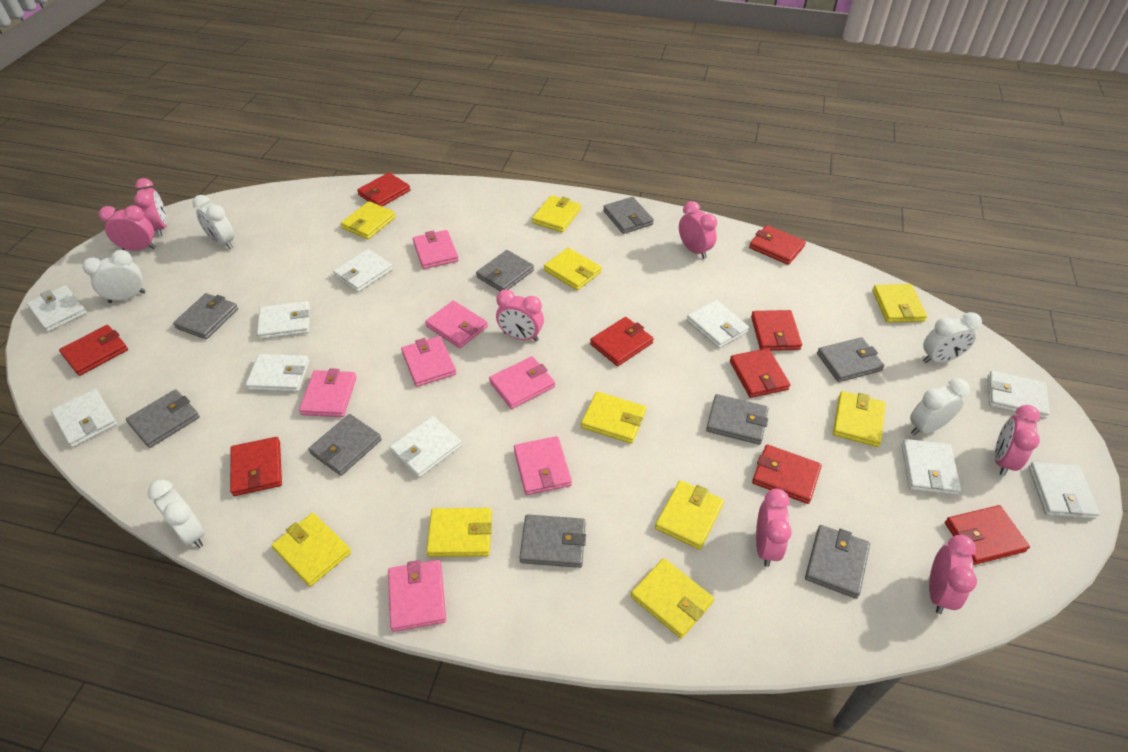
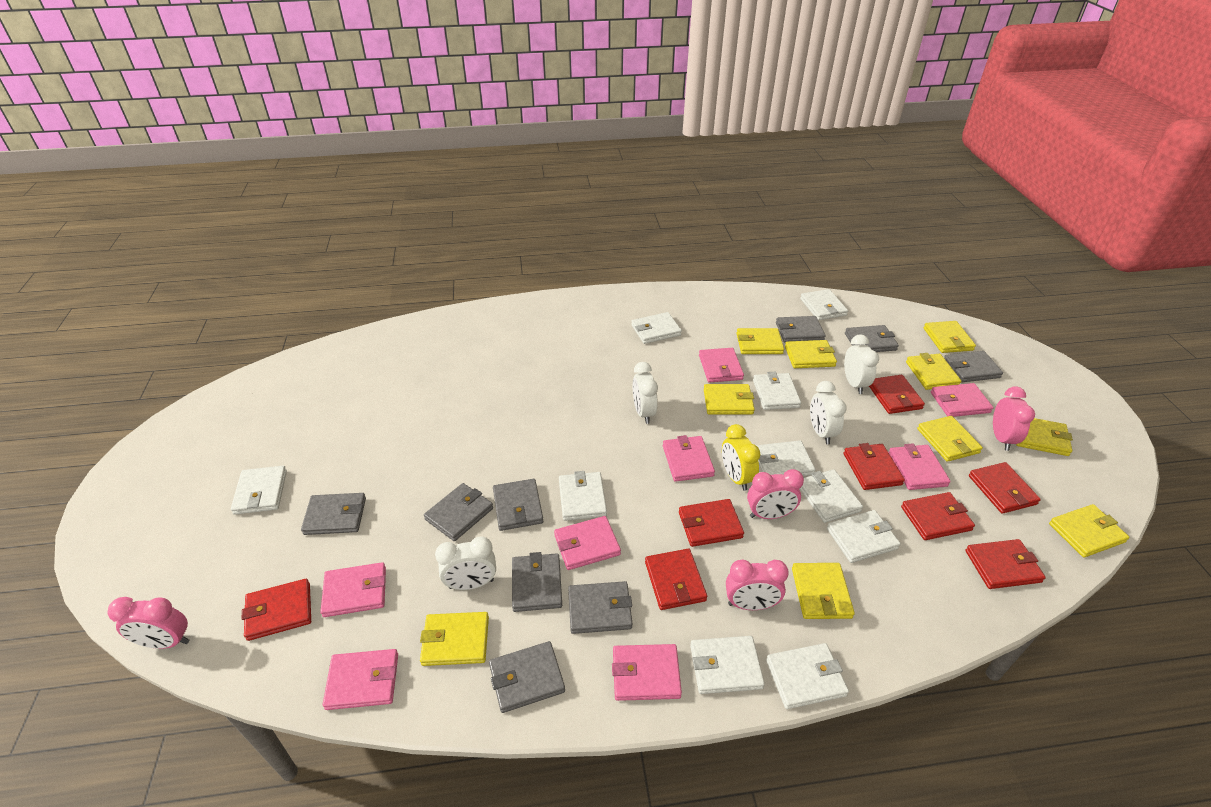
pink clock: [99,205,156,251] [134,178,167,236] [496,289,544,341] [679,201,717,259] [756,489,792,567] [929,535,977,614] [995,405,1040,476] = 7 -> [107,597,189,649] [726,559,789,610] [747,469,804,519] [993,387,1035,451] = 4
pink wallet: [299,368,357,417] [388,560,446,632] [401,336,456,387] [413,230,459,269] [425,301,488,348] [489,356,555,409] [514,436,572,495] = 7 -> [320,562,386,617] [323,649,398,710] [554,516,621,570] [612,644,682,701] [663,435,715,482] [699,348,744,383] [888,443,951,490] [931,383,993,417] = 8
red wallet: [59,325,128,376] [230,437,282,496] [357,173,411,206] [590,317,654,366] [730,348,790,398] [749,225,806,265] [751,310,802,351] [752,444,822,504] [945,505,1030,565] = 9 -> [242,579,311,641] [645,549,707,610] [679,499,744,547] [844,443,905,490] [869,375,925,414] [901,492,975,540] [965,539,1046,589] [969,462,1041,514] = 8
white clock: [83,250,146,303] [148,479,205,548] [193,195,234,249] [910,378,970,435] [923,312,982,363] = 5 -> [435,537,496,590] [633,362,658,424] [810,381,847,444] [844,335,879,394] = 4
yellow clock: none = 0 -> [722,424,761,491] = 1

